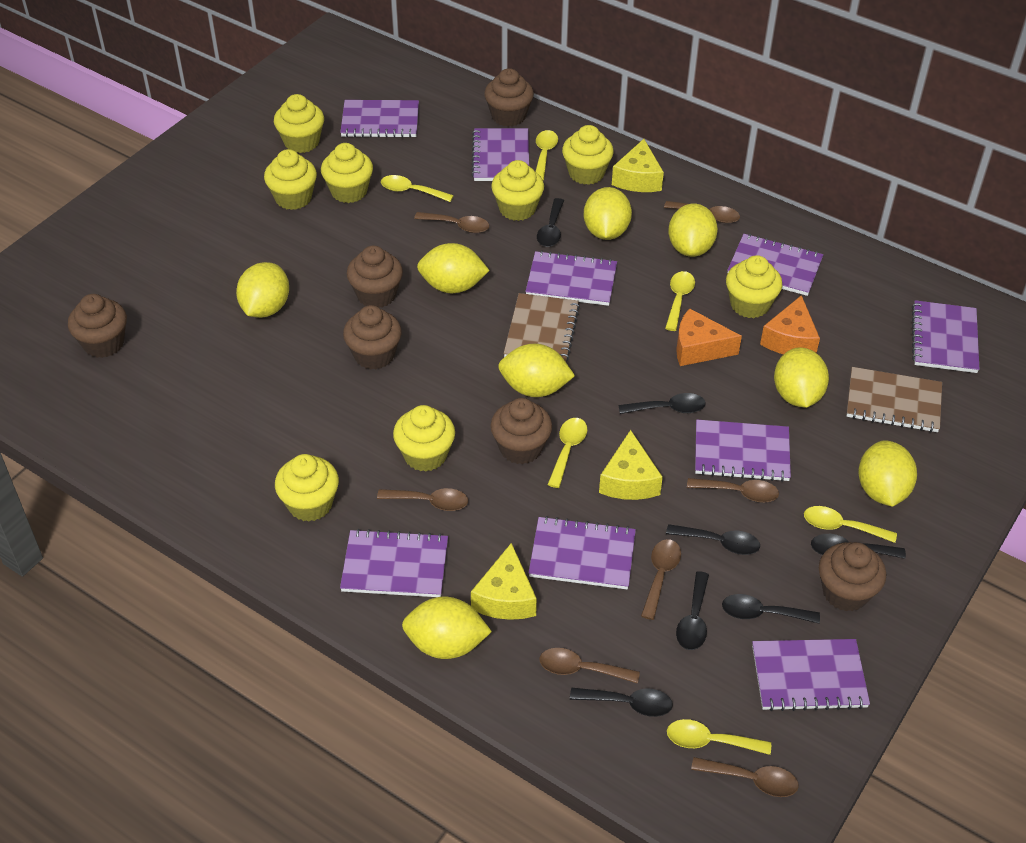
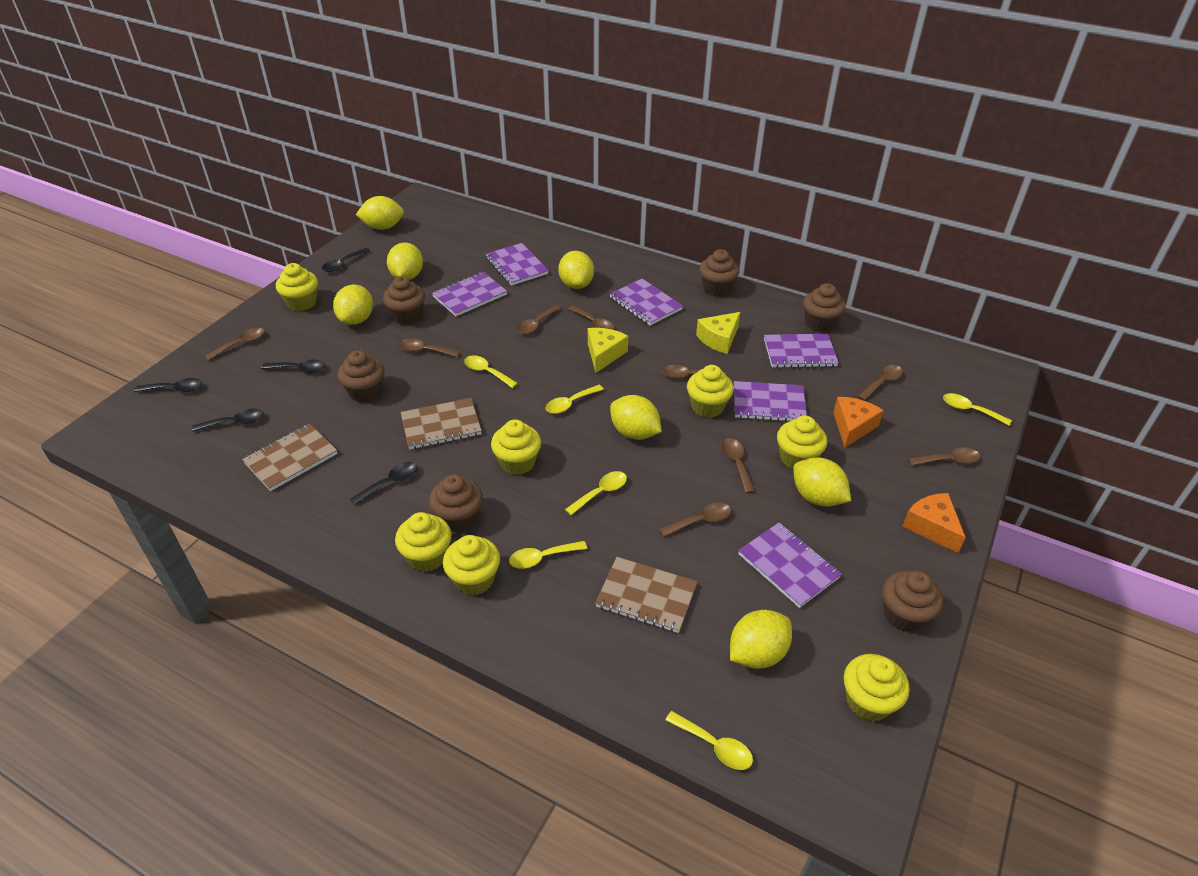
black spoon: [537,198,564,247] [570,688,673,717] [618,393,706,414] [666,524,760,555] [676,571,709,650] [722,594,820,624] [811,534,906,559] = 7 -> [134,378,202,392] [192,409,264,432] [261,360,325,373] [322,248,370,272] [350,462,418,505] = 5
brown notebook: [504,293,580,362] [847,367,942,432] = 2 -> [242,424,338,491] [400,398,482,449] [595,557,697,633] = 3
brown spoon: [377,488,468,511] [414,212,489,233] [540,648,640,684] [641,539,681,620] [664,201,740,223] [687,478,779,503] [691,757,799,797] = 7 -> [204,327,265,361] [398,338,460,357] [517,305,562,334] [568,305,614,330] [659,502,731,537] [662,365,727,378] [721,438,755,493] [857,365,903,401] [908,447,980,466] = 9
purple notebook: [340,100,419,138] [340,529,448,597] [471,128,529,181] [525,251,617,306] [529,516,636,589] [695,420,791,482] [727,234,823,296] [752,639,870,711] [912,300,979,373] = 9 -> [432,272,507,316] [485,243,549,286] [610,278,683,326] [734,381,807,422] [738,522,842,608] [764,334,839,368] = 6
yellow cheese: [471,543,537,620] [599,430,663,500] [612,139,664,192] = 3 -> [588,328,628,373] [696,312,740,354] = 2
yellow cupcake: [264,149,317,210] [274,94,324,153] [275,454,339,522] [321,143,373,203] [393,405,455,472] [491,160,544,221] [562,125,614,185] [726,255,782,318] = 8 -> [276,263,318,311] [395,512,451,572] [443,535,500,595] [491,420,541,475] [687,365,734,418] [777,416,827,469] [844,654,909,721] = 7
yellow lemon: [236,262,289,318] [402,597,492,659] [417,243,490,293] [498,343,575,397] [584,187,632,240] [668,204,718,257] [774,347,829,408] [858,440,917,507] = 8 -> [333,285,373,325] [356,196,404,230] [387,243,423,280] [558,251,594,289] [610,395,662,440] [730,610,792,669] [793,457,851,507] = 7

